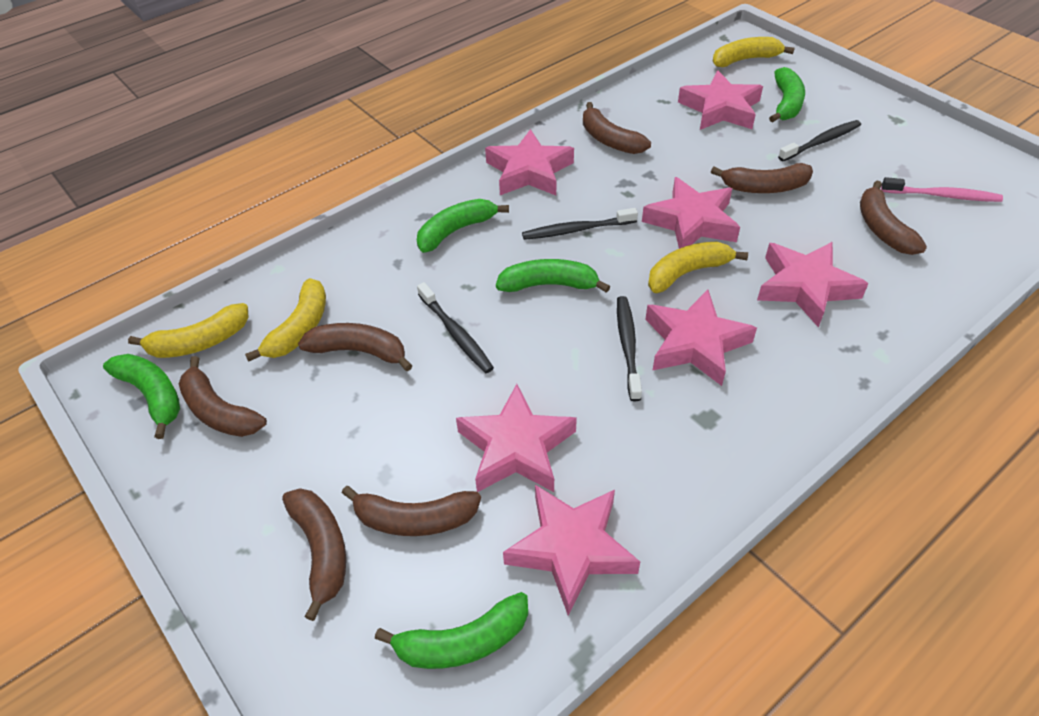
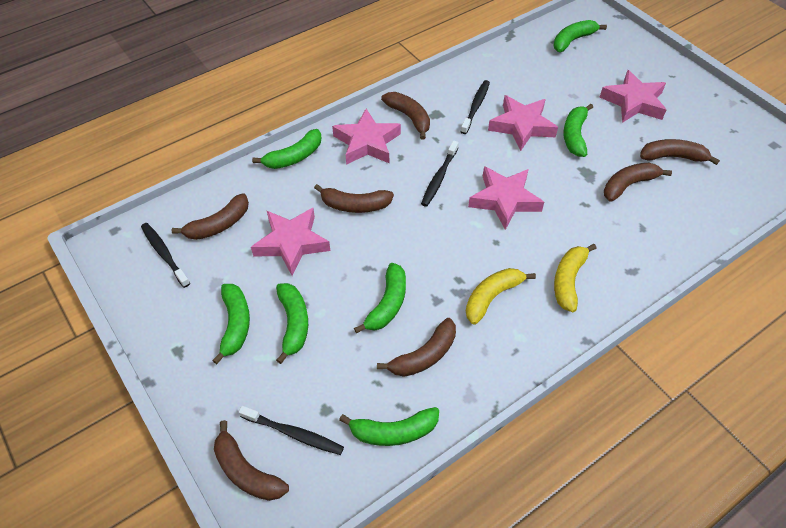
green banana: [103,354,180,439] [375,592,528,669] [417,199,509,253] [496,259,610,293] [769,67,805,123] = 5 -> [212,284,250,364] [252,129,321,169] [276,283,308,364] [339,407,439,446] [354,263,406,333] [553,20,607,52] [563,104,593,157] = 7
pink star: [456,384,577,492] [485,129,574,196] [503,485,640,616] [642,177,740,249] [645,289,757,386] [678,71,763,130] [757,242,869,328] = 7 -> [251,208,330,276] [332,109,401,165] [468,166,544,230] [488,95,558,151] [599,70,666,123] = 5
pink toothbrush: [881,177,1003,202] = 1 -> none = 0
yellow banana: [128,303,249,358] [245,278,326,362] [648,242,748,293] [712,37,795,67] = 4 -> [466,268,536,325] [554,244,597,312] = 2

